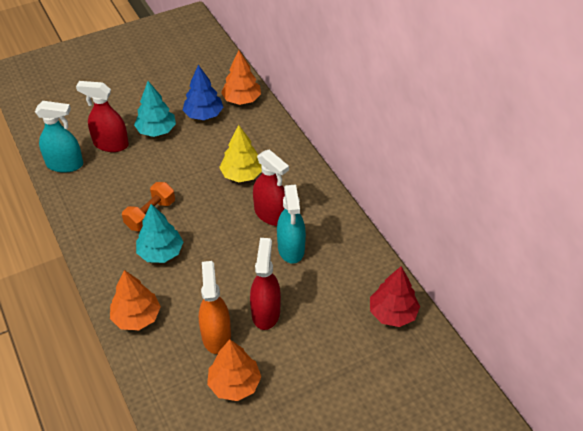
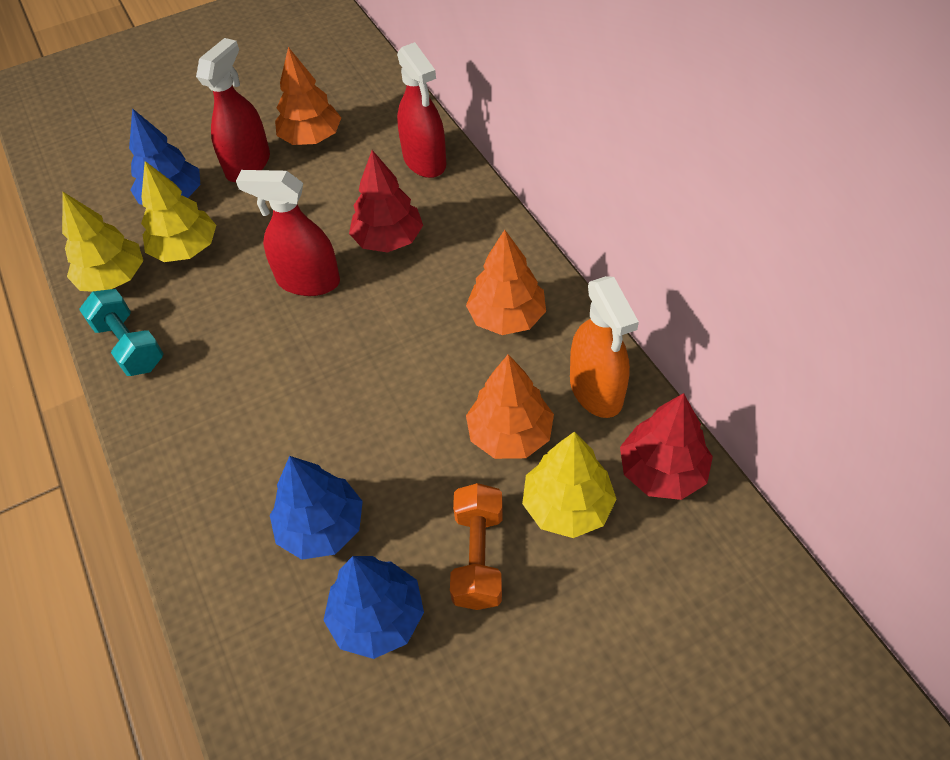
blue tree: [183,65,223,120] = 1 -> [129,108,200,205] [270,456,363,560] [323,556,424,659] = 3
red tree: [370,266,420,327] = 1 -> [349,150,423,253] [620,393,713,500] = 2
turquoise dumbbell: none = 0 -> [79,289,164,376] = 1
turquoise spray bottle: [35,101,83,173] [277,185,306,264] = 2 -> none = 0
turquoise tree: [134,81,176,137] [136,204,183,263] = 2 -> none = 0
yellow tree: [219,125,262,182] = 1 -> [62,192,143,292] [141,161,216,262] [522,432,617,538] = 3

